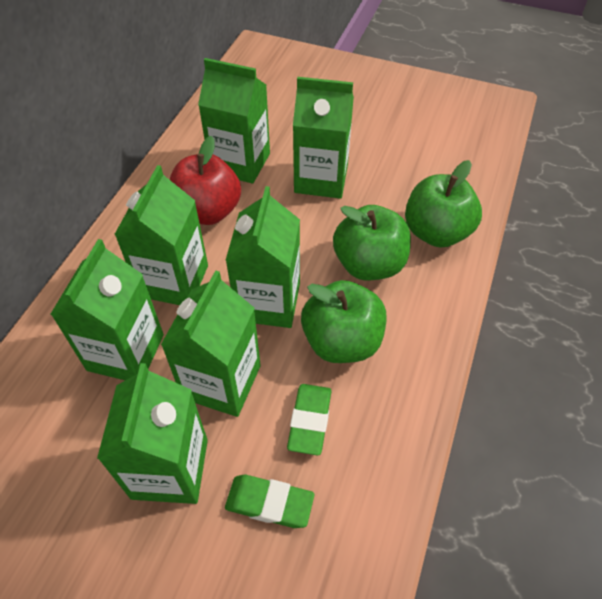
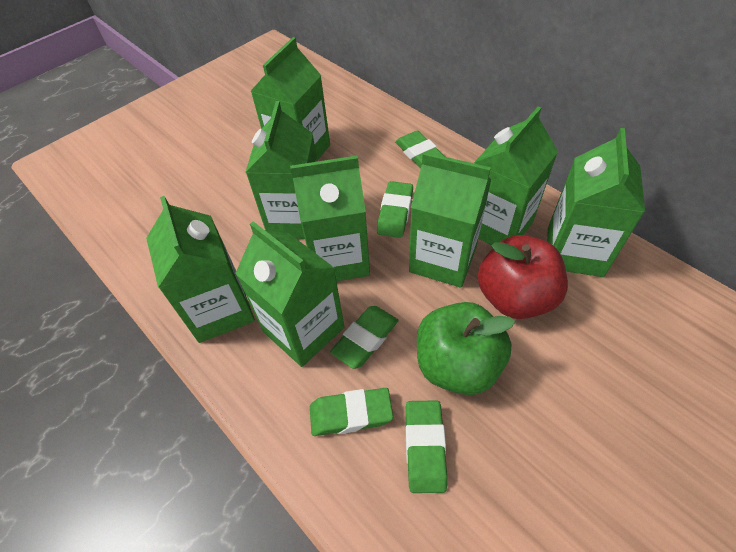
green apple: [301,280,386,363] [333,205,411,280] [405,160,482,248] = 3 -> [417,302,515,395] = 1
green carton: [50,239,164,380] [97,363,208,504] [114,165,208,305] [161,270,261,417] [198,58,270,183] [225,186,300,328] [293,77,354,199] = 7 -> [146,196,255,343] [235,221,344,367] [245,101,317,239] [251,37,330,161] [290,156,370,281] [409,152,491,288] [474,107,558,245] [547,128,645,277] = 8
green eraser: [225,475,314,528] [287,384,331,455] = 2 -> [310,388,393,436] [330,306,398,369] [377,181,413,238] [395,131,445,169] [406,400,447,493] = 5

